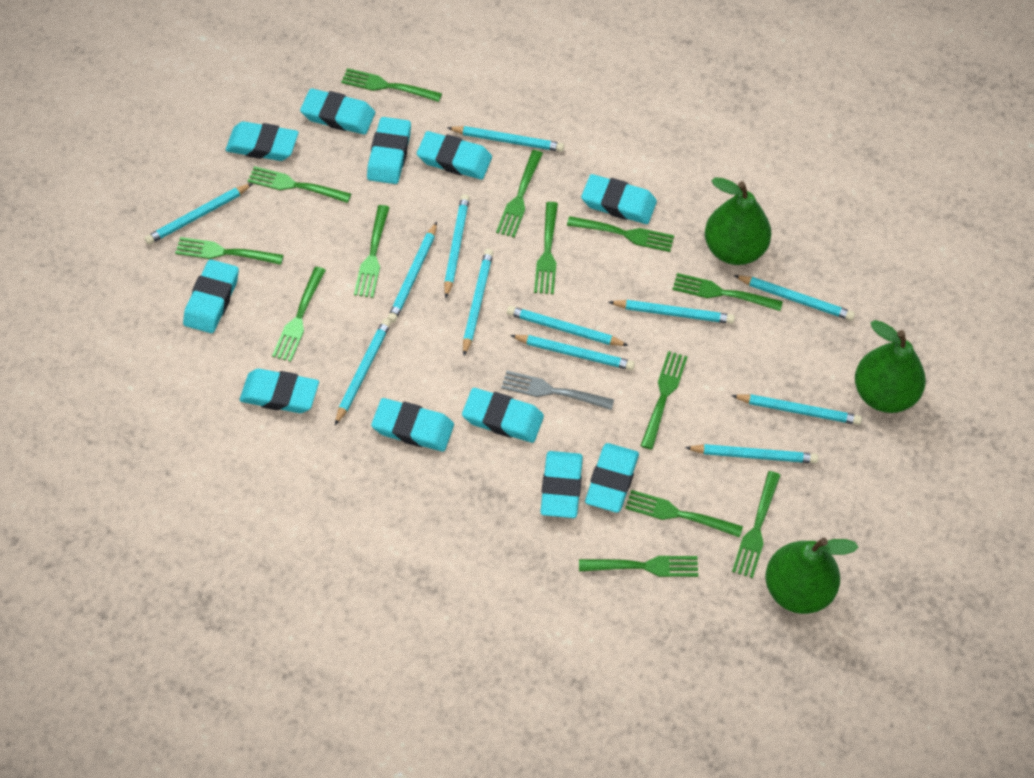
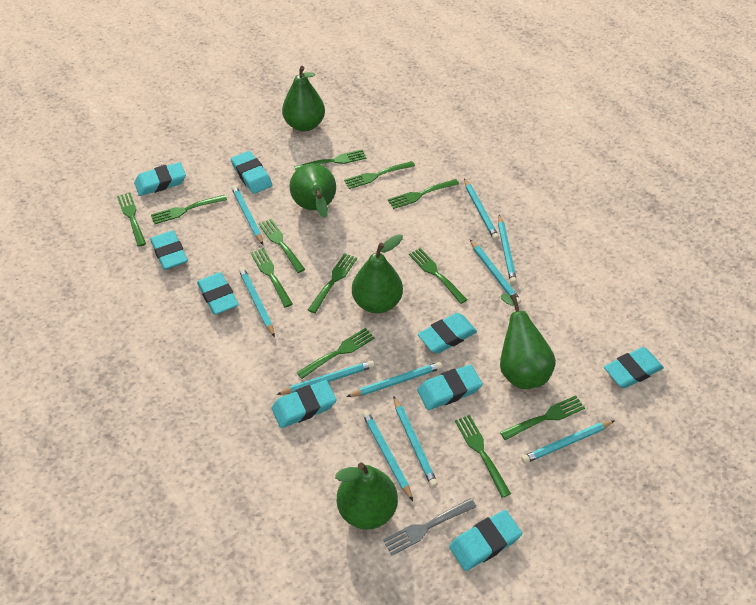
green fork: [175,237,284,265] [248,166,351,203] [272,267,326,362] [341,68,442,102] [354,205,390,298] [496,150,543,237] [534,202,558,294] [567,216,674,252] [579,556,698,577] [625,490,743,538] [640,351,688,450] [672,273,783,311] [732,471,781,578] = 13 -> [117,192,146,247] [151,195,227,225] [251,248,293,308] [259,219,305,273] [294,149,366,170] [296,328,375,379] [308,253,357,313] [344,161,415,189] [388,179,459,209] [409,248,467,304] [455,415,511,498] [500,396,585,440] = 12
green pear: [705,178,771,265] [765,538,858,614] [855,320,926,413] = 3 -> [282,66,325,132] [290,163,336,218] [335,463,398,530] [352,234,403,313] [500,294,556,389] = 5
turquoise eraser: [183,259,239,333] [226,121,299,161] [240,369,319,413] [300,88,375,135] [367,117,411,184] [371,398,454,452] [417,131,492,179] [462,388,544,443] [540,451,583,518] [581,174,657,224] [585,443,639,513] = 11 -> [134,162,186,196] [150,230,188,270] [197,272,239,315] [231,151,272,194] [271,380,336,428] [417,364,483,410] [418,313,477,354] [449,510,522,571] [604,347,664,388] = 9
turquoise pencil: [145,183,253,245] [335,319,391,425] [387,222,437,323] [444,194,470,298] [447,126,564,152] [463,249,493,356] [507,306,629,346] [510,335,635,370] [609,300,735,324] [685,444,818,463] [731,394,862,425] [734,275,855,321] = 12 -> [231,185,263,245] [239,267,275,337] [276,360,375,395] [346,362,442,397] [362,410,413,501] [393,396,438,487] [464,178,499,240] [470,239,521,304] [498,215,517,284] [521,420,615,464] = 10

